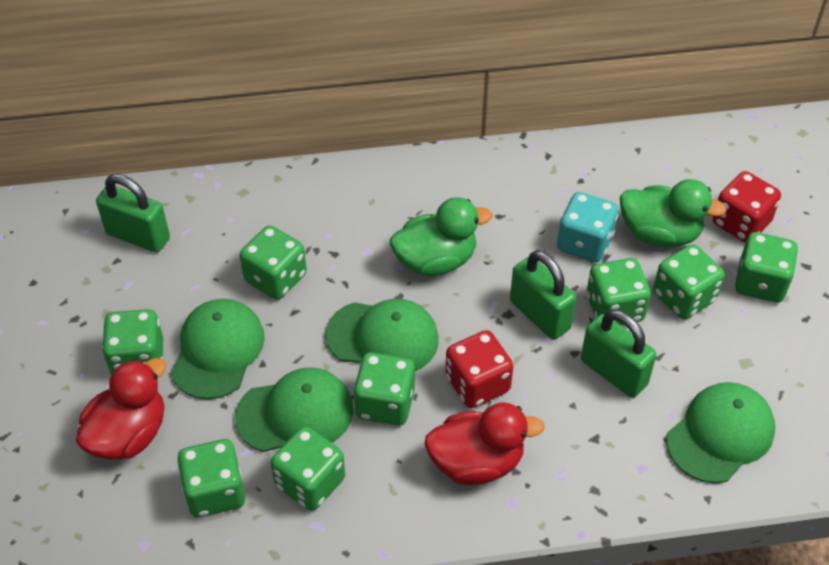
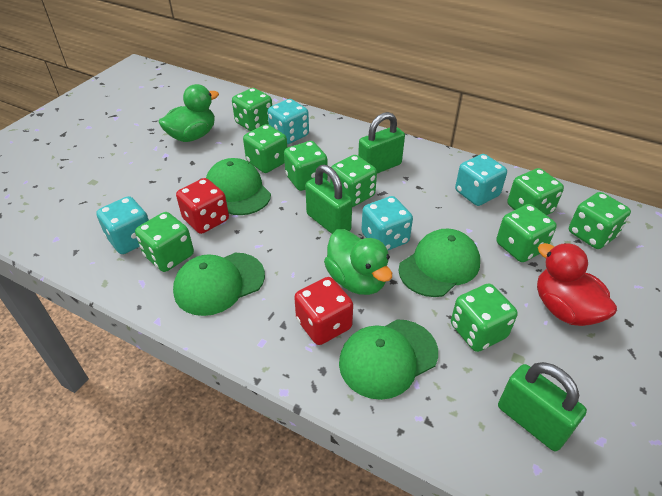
green dice: [102,309,163,375] [177,439,245,518] [240,225,307,300] [271,426,345,511] [353,352,415,426] [587,258,651,325] [653,244,725,319] [735,232,798,302] = 8 -> [135,212,194,272] [232,88,272,131] [243,124,287,173] [284,141,328,191] [330,155,377,207] [451,284,518,352] [496,204,557,262] [507,168,564,215] [569,192,631,249] = 9
red duck: [76,358,166,460] [424,403,545,485] = 2 -> [537,243,617,326] = 1
turquoise dice: [557,192,618,262] = 1 -> [96,196,149,254] [268,99,309,144] [361,196,413,250] [455,154,507,206] = 4

